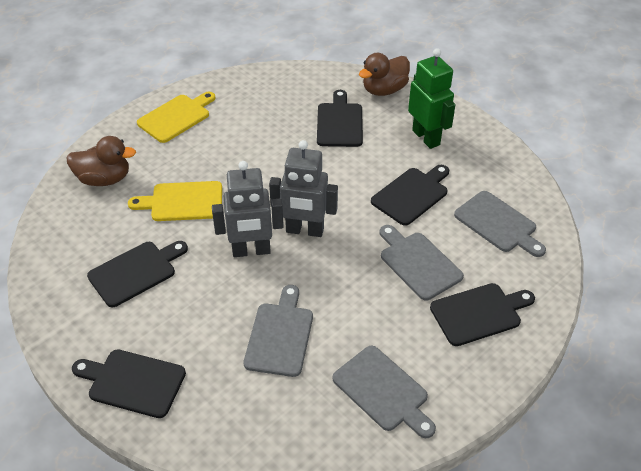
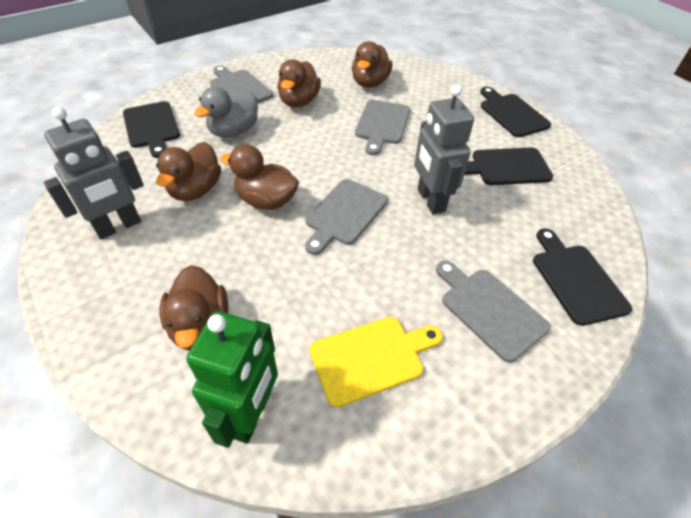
black cutting board: [72,349,186,418] [87,241,188,307] [317,90,363,147] [371,165,449,226] [430,283,535,346] = 5 -> [123,101,180,158] [464,147,553,185] [480,87,551,137] [533,228,632,326] = 4
brown duck: [66,136,136,186] [359,53,410,96] = 2 -> [156,142,221,201] [159,265,228,350] [220,144,299,210] [277,59,321,107] [352,41,392,88] = 5
grey duck: none = 0 -> [194,87,258,138] = 1
yellow cutting board: [128,181,222,221] [137,91,215,143] = 2 -> [309,317,443,407] = 1

